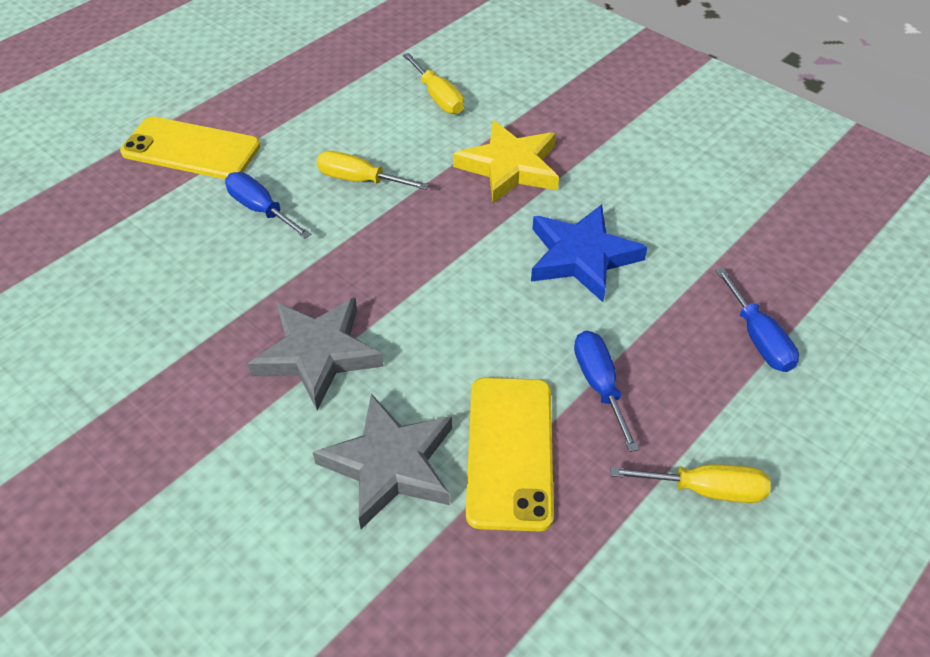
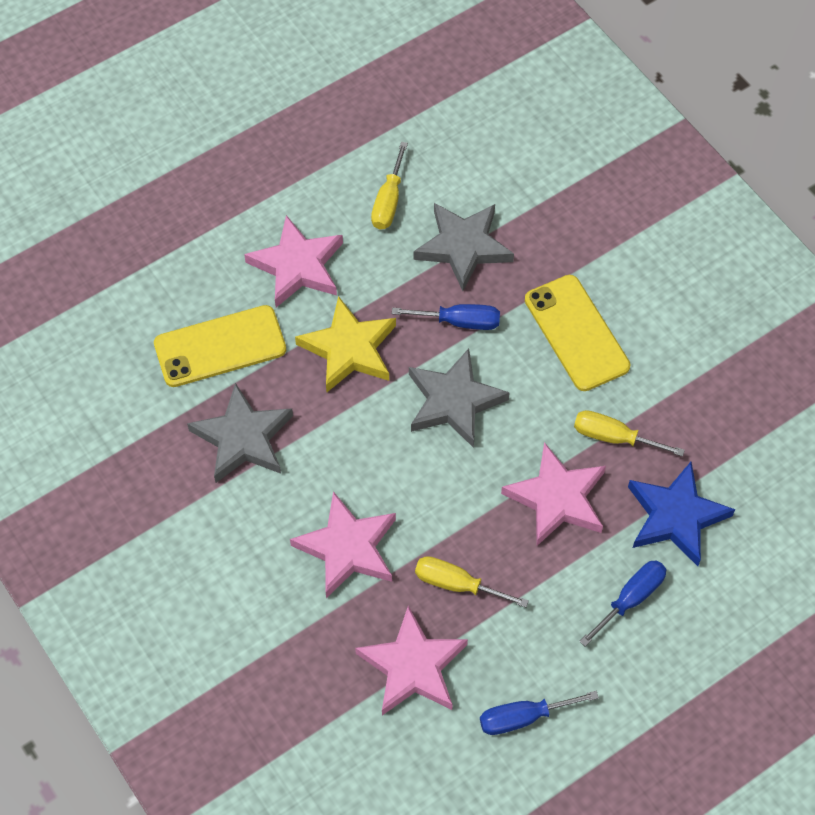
grey star: [248,297,384,410] [313,394,452,529] = 2 -> [187,383,293,483] [409,348,510,448] [414,203,514,291] = 3
pink star: none = 0 -> [244,215,343,307] [290,491,396,598] [355,606,468,715] [501,442,606,546] = 4

